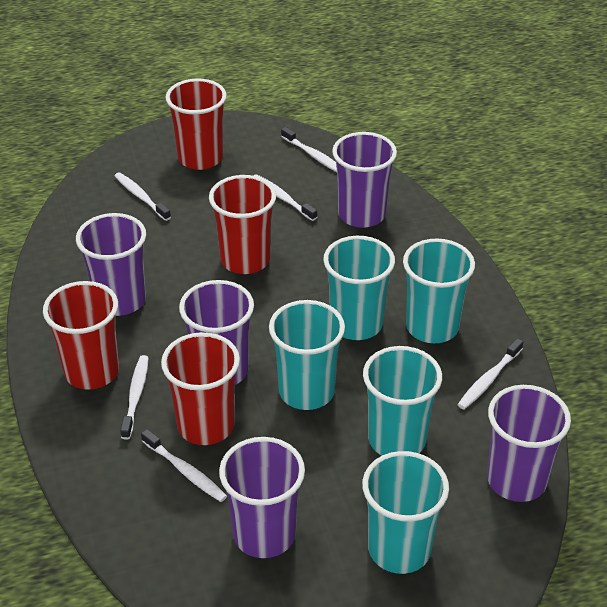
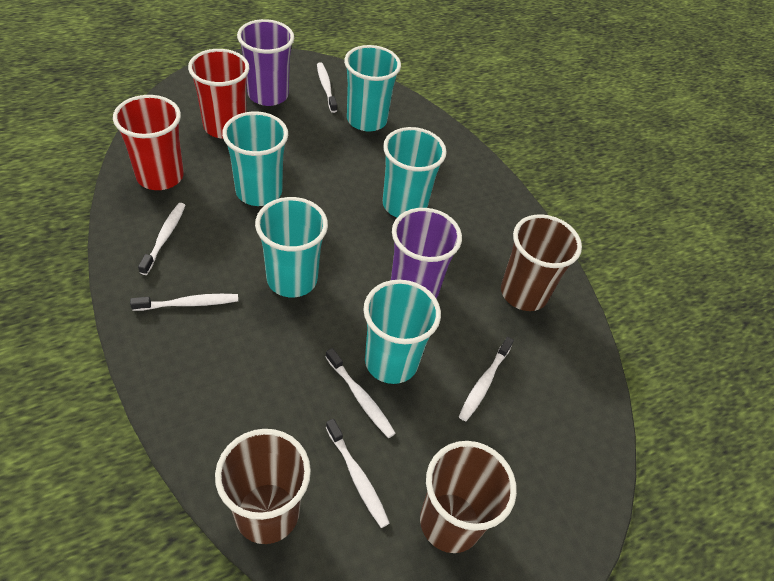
brown cup: none = 0 -> [215,429,311,544] [420,441,517,553] [501,214,582,311] = 3
purple cup: [76,213,146,316] [179,280,254,385] [219,437,305,558] [332,132,397,228] [487,385,571,502] = 5 -> [237,19,294,106] [391,208,462,298] = 2
red cup: [43,281,119,390] [161,332,240,445] [165,79,227,170] [209,175,276,274] = 4 -> [113,95,184,190] [188,49,249,139] = 2

